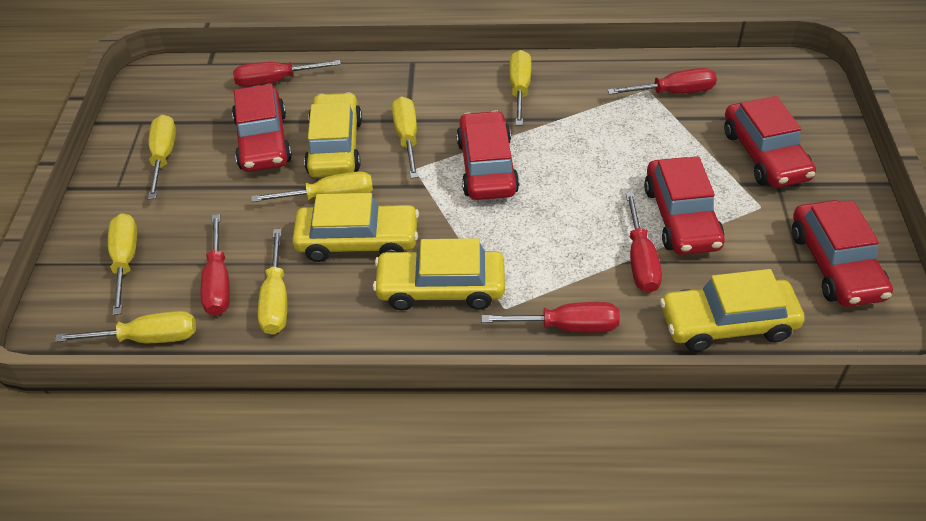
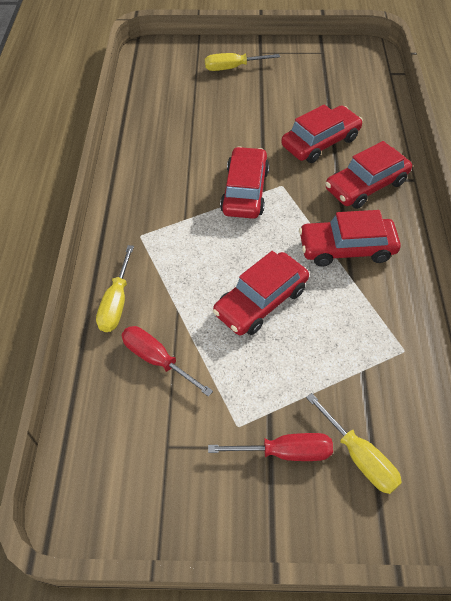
red screwdriver: [200,214,230,316] [233,60,341,87] [481,302,620,332] [607,68,717,95] [626,192,662,293] = 5 -> [122,326,213,397] [208,433,333,461] = 2
yellow car: [292,193,419,262] [304,92,362,178] [373,238,505,310] [660,269,804,352] = 4 -> none = 0
yellow screwdriver: [55,311,196,343] [108,213,137,315] [148,115,176,200] [251,171,373,202] [258,229,287,335] [392,96,418,179] [510,50,531,126] = 7 -> [96,245,134,332] [205,53,280,71] [306,393,402,494] = 3

